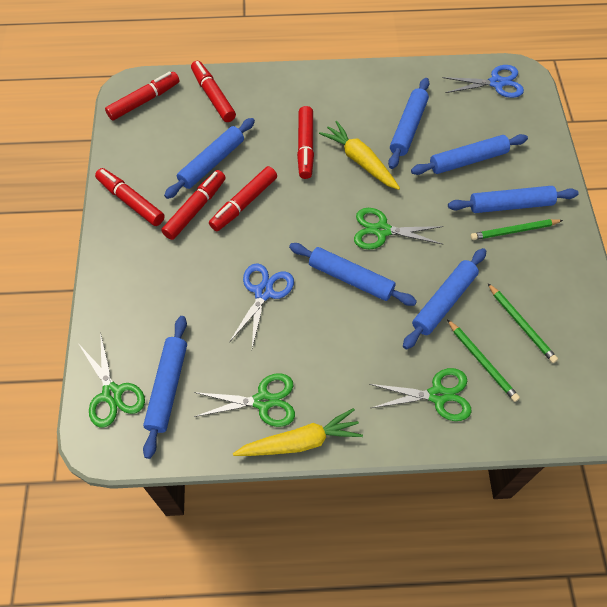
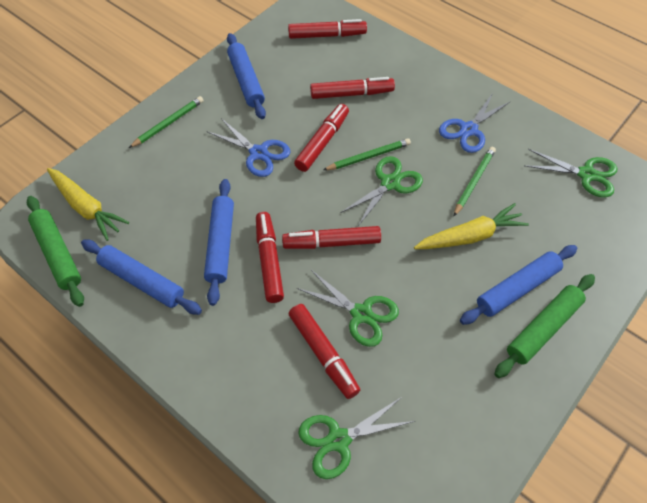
blue rolling pin: [143,316,187,459] [164,118,255,199] [289,243,417,306] [388,78,429,169] [403,248,486,350] [411,134,528,175] [448,186,579,213] = 7 -> [81,239,202,315] [204,179,234,306] [227,33,266,119] [460,245,577,325] = 4
green rolling pin: none = 0 -> [27,196,84,307] [495,274,595,378] = 2

